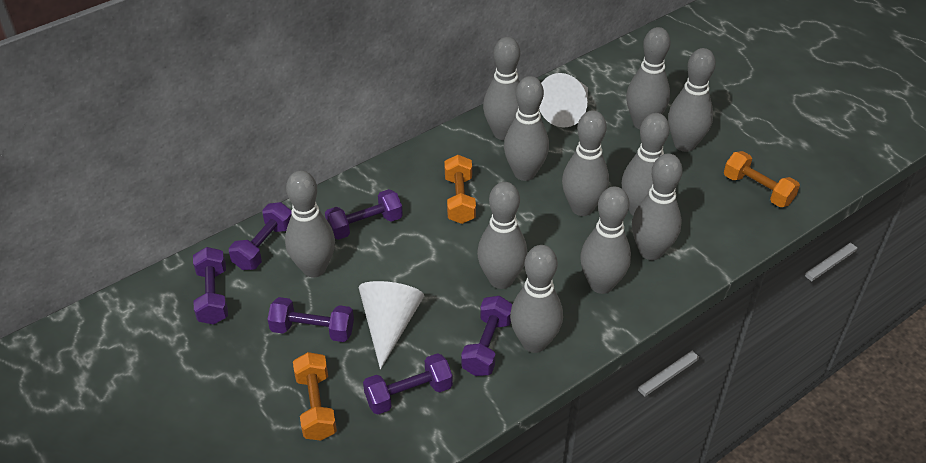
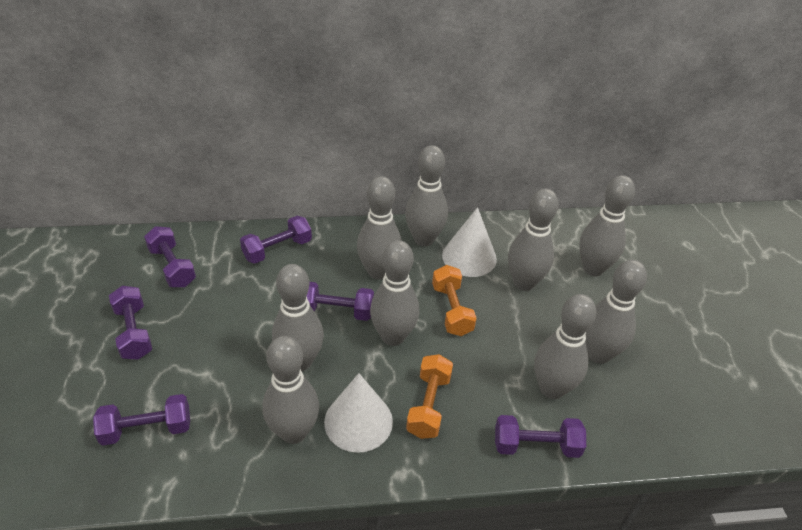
grey bowling pin: [285,171,335,278] [477,182,527,289] [483,37,520,140] [504,76,549,181] [510,245,563,353] [562,110,609,216] [580,186,631,294] [622,113,670,216] [626,27,670,129] [632,154,683,260] [668,48,716,152] = 11 -> [263,336,319,444] [272,264,324,371] [357,176,401,280] [370,240,419,346] [405,145,448,246] [508,189,559,291] [534,294,596,399] [579,175,635,276] [585,260,647,364] = 9
orange dumbbell: [293,352,337,441] [444,155,476,224] [724,151,800,207] = 3 -> [406,354,453,439] [432,265,477,336] = 2

